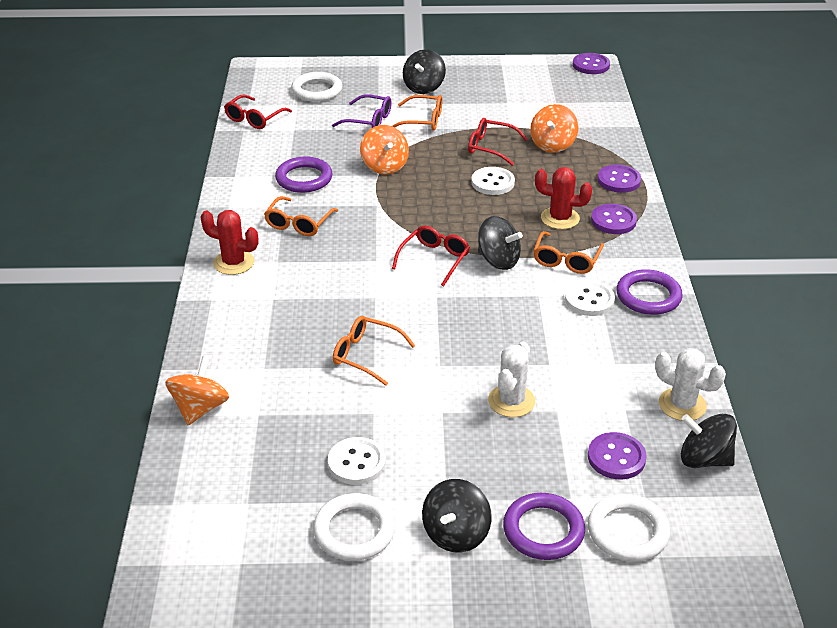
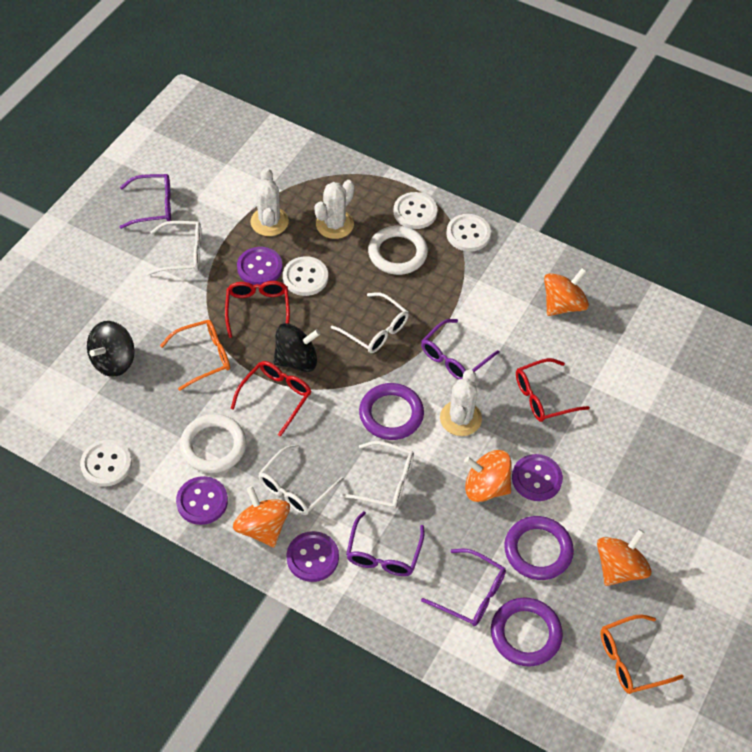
black spinning top: [403,49,446,94] [422,479,492,553] [478,216,523,270] [681,414,737,468] = 4 -> [87,321,135,377] [273,323,320,372] = 2
orange glasses: [264,196,338,236] [333,316,415,386] [392,95,442,131] [533,231,604,274] = 4 -> [160,320,230,391] [600,615,684,694] = 2
orange spinning top: [165,356,229,425] [360,125,409,175] [530,104,579,153] = 3 -> [233,486,290,547] [464,450,512,502] [544,268,589,316] [597,529,652,586] = 4
purple glasses: [332,94,392,128] = 1 -> [120,174,171,229] [346,511,425,576] [421,319,500,380] [421,549,506,626] = 4
red cactus: [201,210,258,275] [535,167,592,229] = 2 -> none = 0
white button: [328,437,386,485] [471,167,515,195] [565,280,615,316] = 3 -> [80,440,132,487] [283,256,328,296] [394,192,437,229] [446,214,491,252] = 4
white cactus: [488,341,536,417] [655,348,726,421] = 2 -> [250,168,289,236] [314,180,355,239] [440,369,482,436] = 3
white glasses: none = 0 -> [146,221,201,275] [258,444,344,515] [331,292,409,353] [340,441,414,509] = 4
white ring: [291,72,342,102] [313,493,395,561] [588,494,671,561] = 3 -> [180,414,246,473] [368,226,428,275] = 2

